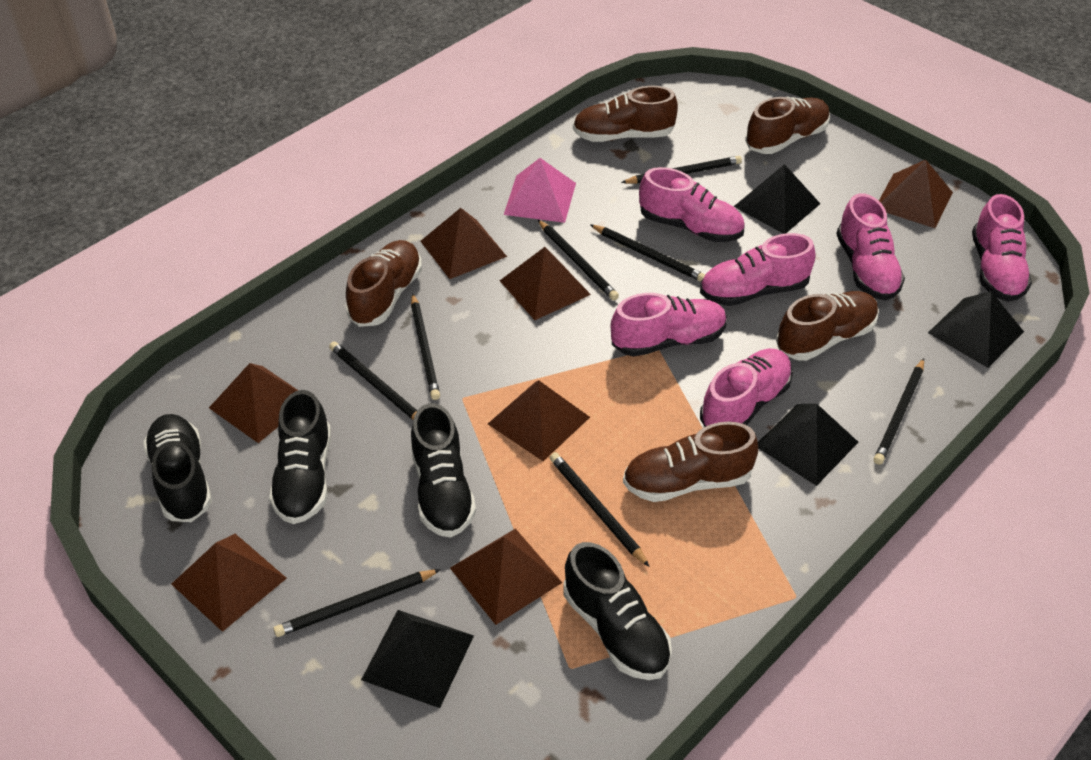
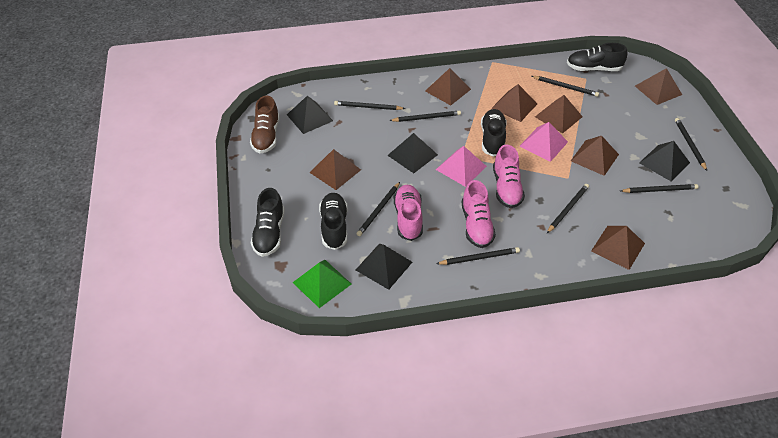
brown shoe: [346,240,422,327] [573,86,678,142] [623,422,758,502] [745,97,830,154] [776,291,879,361] = 5 -> [250,95,280,154] = 1
green pyramid: none = 0 -> [293,260,351,308] = 1
pink pyramid: [504,158,576,223] = 1 -> [436,146,487,187] [519,122,568,162] = 2
pink shoe: [611,293,727,357] [639,167,745,242] [700,233,816,306] [700,349,793,427] [836,193,905,301] [972,194,1032,302] = 6 -> [394,185,423,241] [461,180,496,248] [493,144,525,208] = 3

